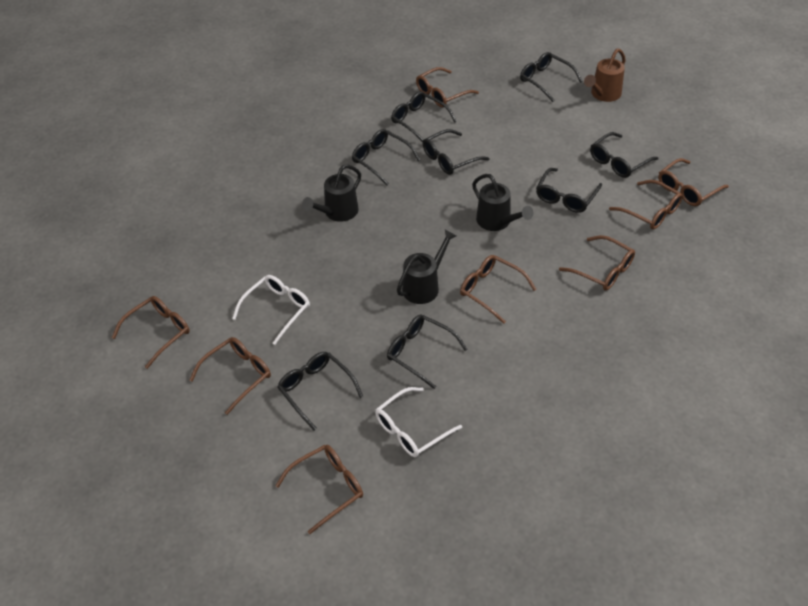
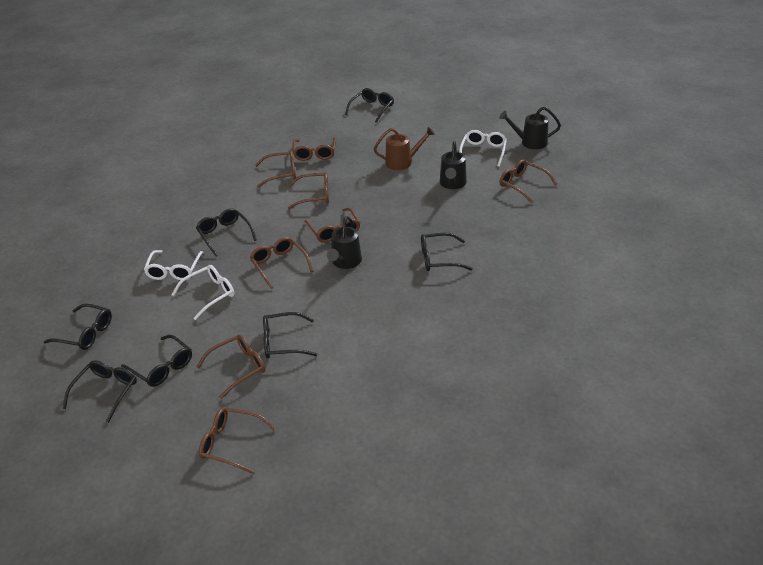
black glasses: [278,352,363,431] [352,129,420,185] [387,315,468,389] [391,91,457,142] [423,129,490,175] [520,52,583,102] [536,168,602,213] [590,132,659,178] = 8 -> [44,304,112,350] [63,360,137,423] [121,335,192,387] [196,208,257,257] [263,312,317,359] [345,88,394,123] [421,233,473,271] = 7
white glasses: [232,275,310,345] [375,387,462,457] = 2 -> [144,250,204,280] [171,265,235,320] [459,130,507,167] = 3

